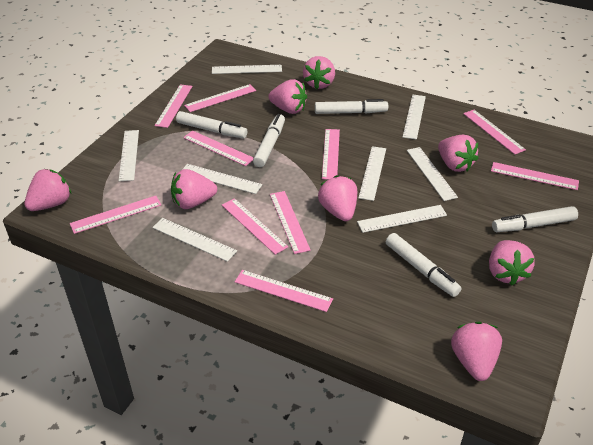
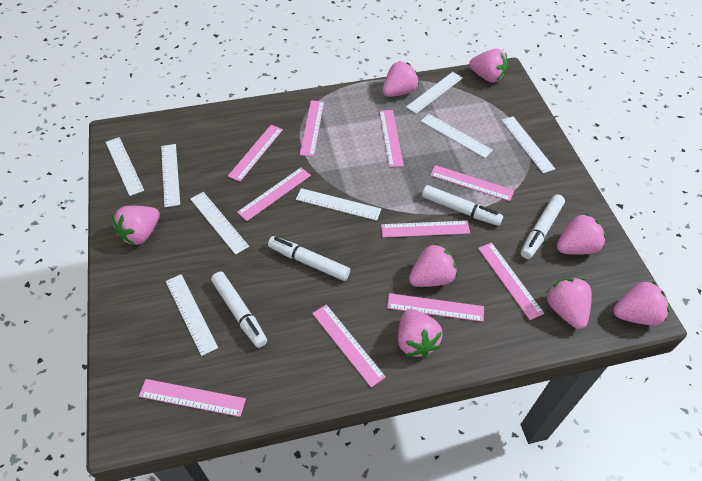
white marker: [176,111,247,138] [253,114,285,167] [315,99,388,114] [386,233,462,297] [492,206,578,232] = 5 -> [211,272,267,348] [268,236,350,281] [422,185,503,226] [521,194,565,259] = 4

